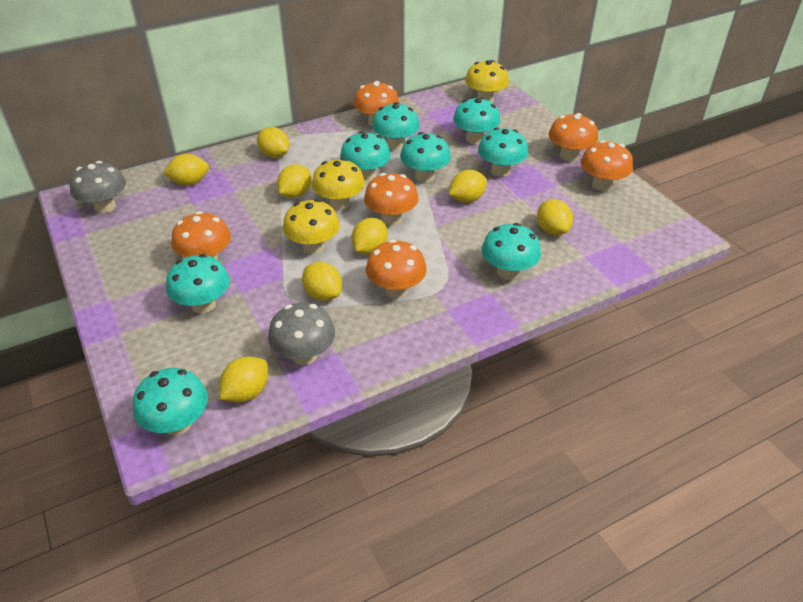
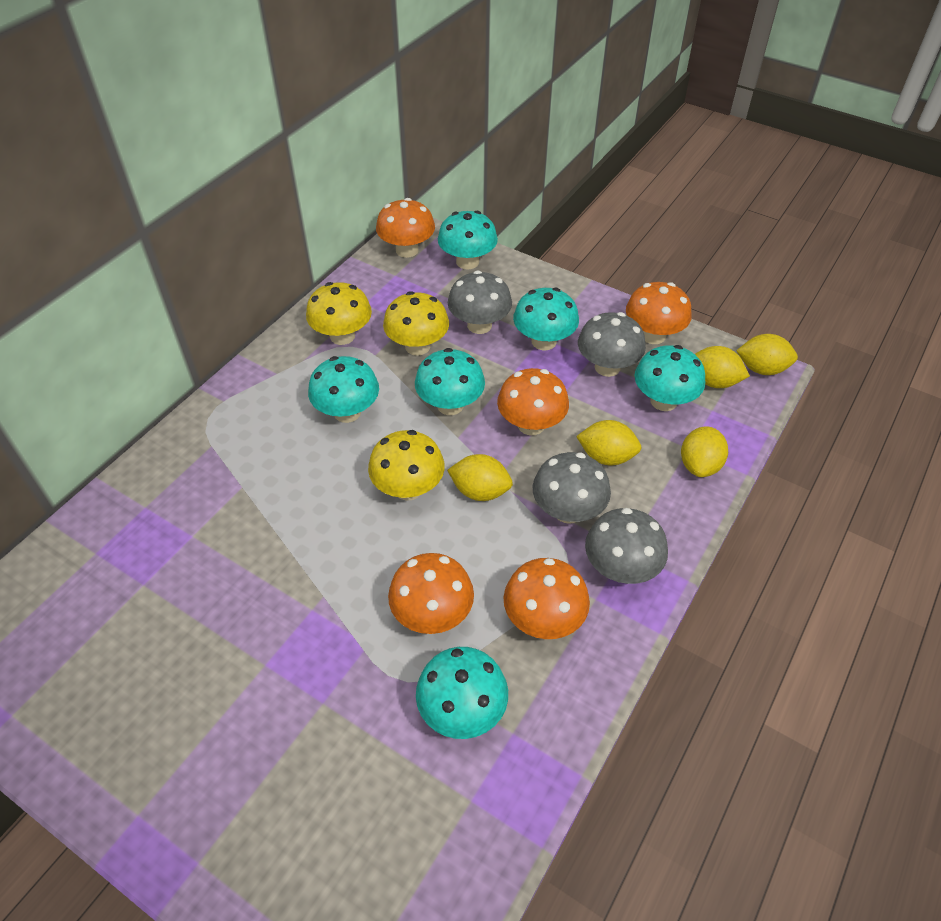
grey mushroom: [70,161,126,213] [268,303,335,365] = 2 -> [448,270,512,334] [533,452,611,524] [578,312,646,377] [585,508,668,584] = 4
orange mushroom: [172,211,231,260] [354,81,399,126] [364,173,419,225] [366,239,427,298] [549,113,598,161] [581,140,633,191] = 6 -> [376,198,435,258] [388,553,474,634] [497,368,569,435] [504,558,590,639] [626,282,692,344] = 5
turquoise mushroom: [133,368,208,435] [166,254,230,314] [340,131,391,181] [372,102,420,150] [400,132,451,182] [453,97,501,144] [478,127,528,177] [482,223,541,280] = 8 -> [308,356,379,423] [415,348,485,415] [416,647,508,739] [438,211,498,269] [513,288,579,350] [635,345,705,411] = 6
yellow lemon: [163,154,209,186] [219,356,268,402] [257,127,289,158] [277,164,311,198] [302,262,342,301] [351,218,388,255] [449,170,487,203] [537,199,573,235] = 8 -> [447,454,513,501] [576,420,642,465] [681,426,728,477] [695,346,750,388] [736,334,798,375] = 5

